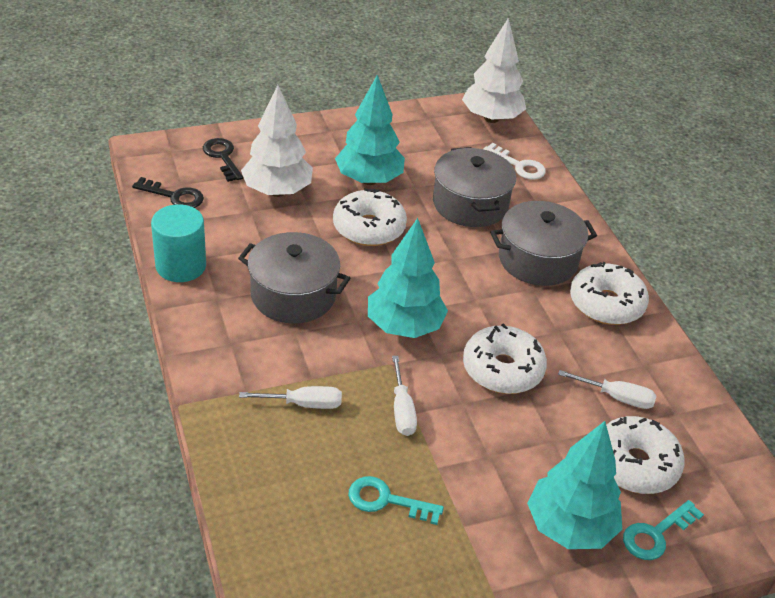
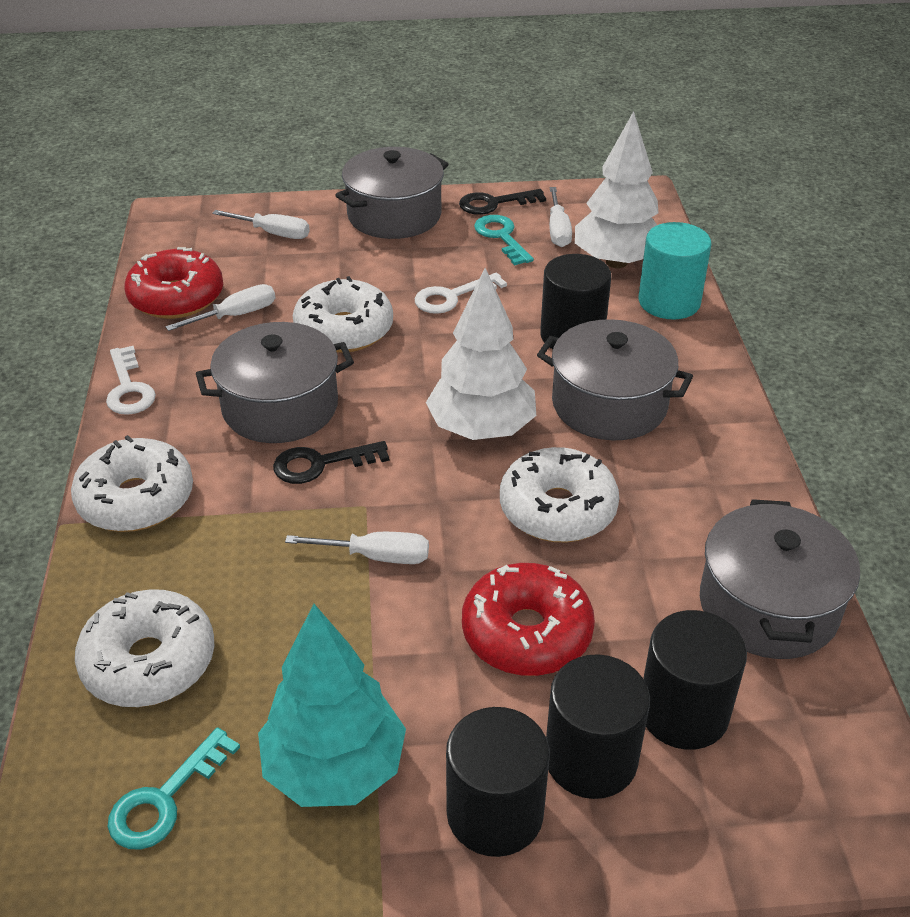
black cylinder: none = 0 -> [446,707,549,857] [540,254,611,349] [546,654,650,799] [643,610,747,750] = 4
grey pot: [238,232,350,324] [433,147,516,227] [490,201,597,286] = 3 -> [196,322,354,443] [335,147,448,239] [537,319,693,440] [700,499,860,659] = 4
red donut: none = 0 -> [124,247,223,319] [462,563,595,676] = 2
turquoise tree: [335,75,405,185] [368,218,448,338] [527,421,622,549] = 3 -> [258,604,406,807] = 1
white key: [484,143,546,179] = 1 -> [106,346,156,415] [415,273,507,314] = 2
white screwdriver: [239,386,342,409] [392,356,417,436] [558,370,656,409] = 3 -> [165,284,275,331] [212,210,310,239] [285,532,429,564] [549,187,572,247] = 4

